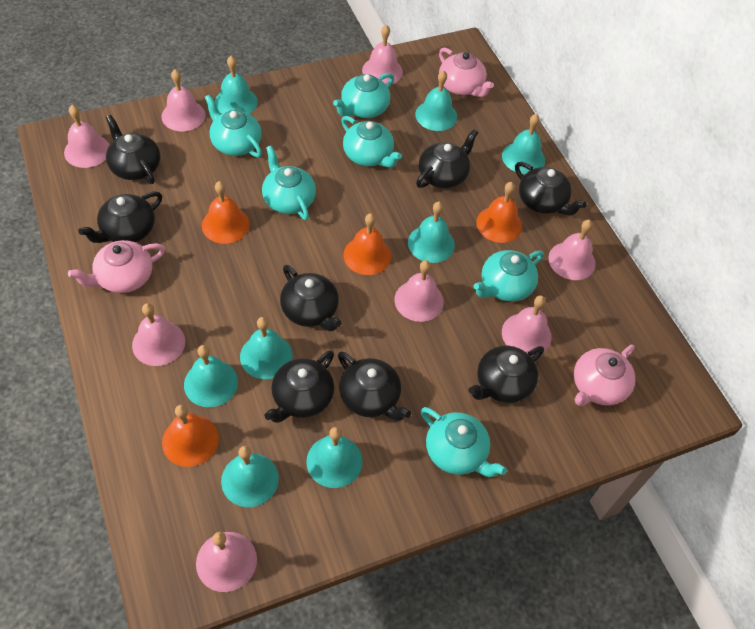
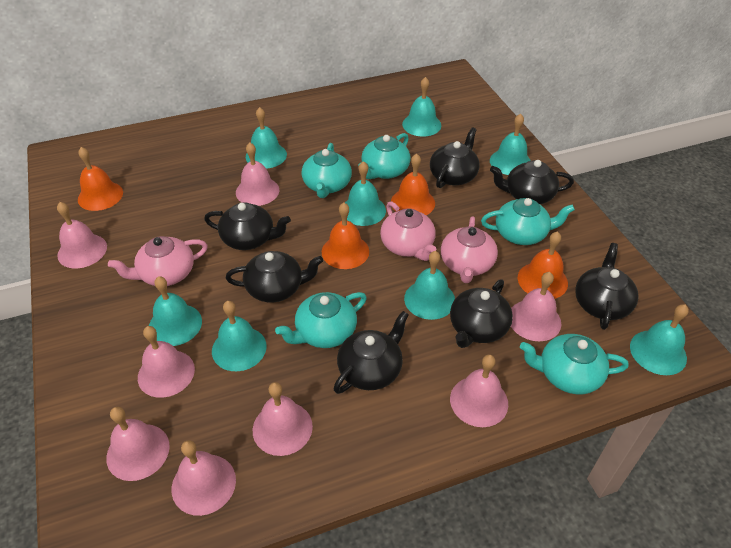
black teapot: [78,191,162,243] [106,115,161,184] [264,350,334,423] [280,265,342,331] [338,351,411,421] [416,129,478,188] [469,346,544,403] [515,162,586,215] = 8 -> [204,203,291,250] [226,251,323,303] [334,311,409,394] [430,127,480,188] [450,279,513,348] [490,160,574,204] [575,243,639,330] = 7
turquoise teapot: [205,95,262,157] [262,145,316,220] [333,73,394,118] [341,116,402,168] [421,407,507,477] [473,250,544,302] = 6 -> [275,292,367,348] [301,143,352,198] [358,133,411,179] [481,198,575,245] [520,334,629,394] = 5

